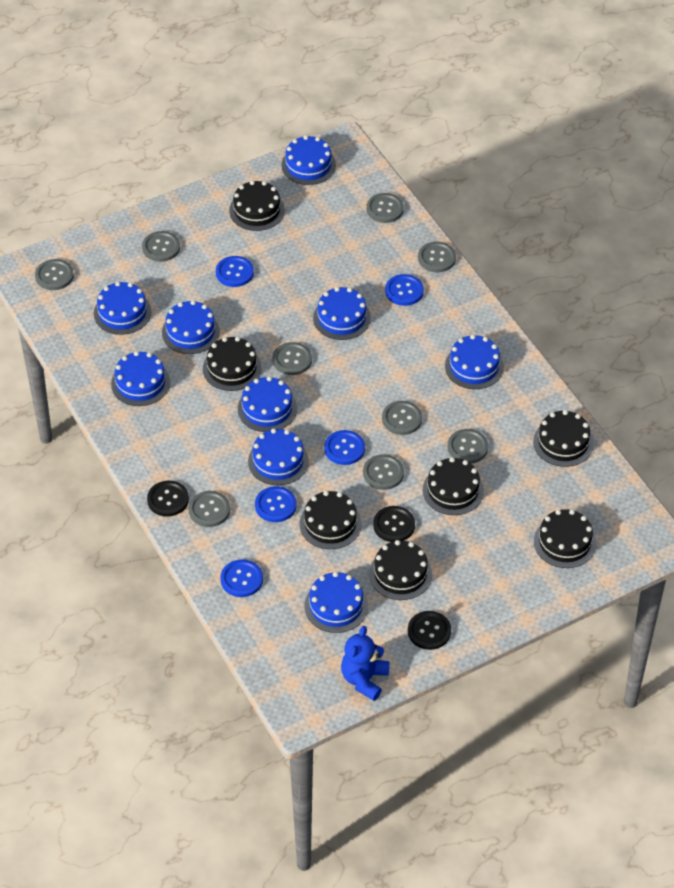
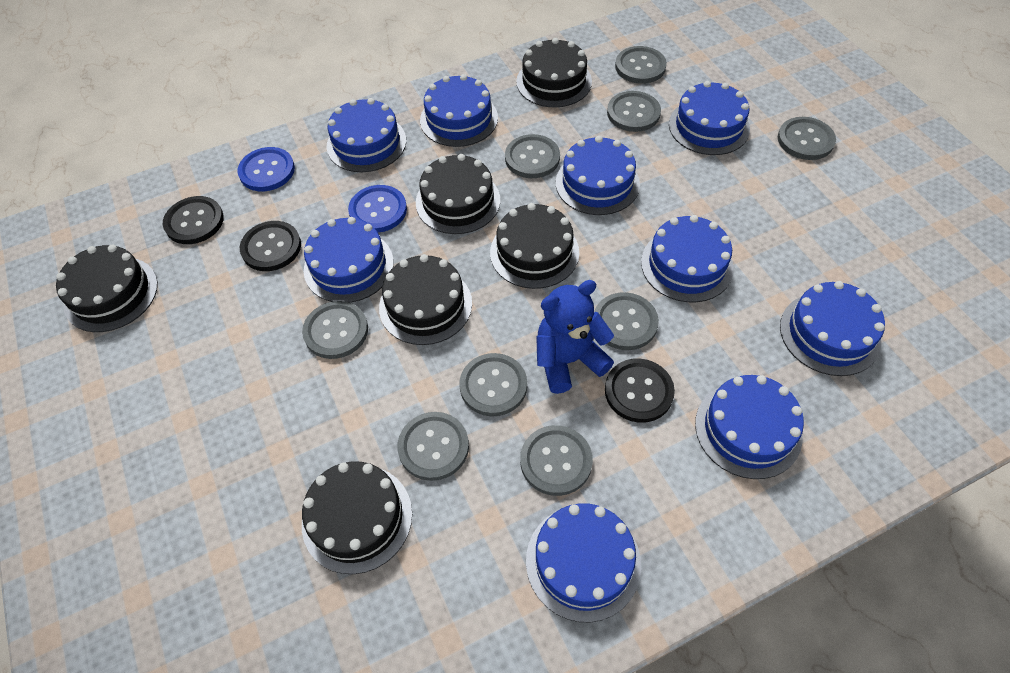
black cake: [203,337,261,391] [229,181,285,231] [300,491,361,549] [369,540,432,600] [423,457,484,515] [533,410,594,467] [534,509,596,568] = 7 -> [56,245,158,332] [302,461,412,574] [379,254,472,345] [416,154,500,234] [490,203,579,289] [516,38,592,108] = 6
blue button: [216,256,254,287] [220,559,263,597] [255,486,297,522] [324,430,365,465] [385,274,424,306] = 5 -> [238,147,295,191] [348,185,407,233] = 2

